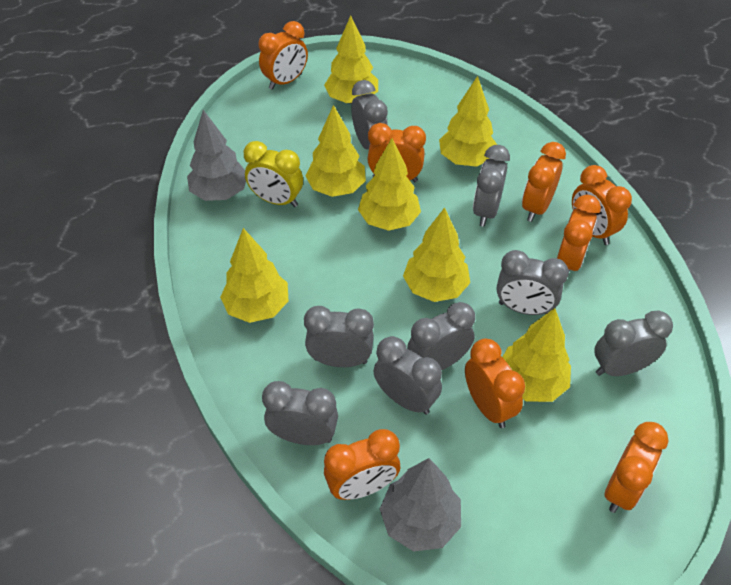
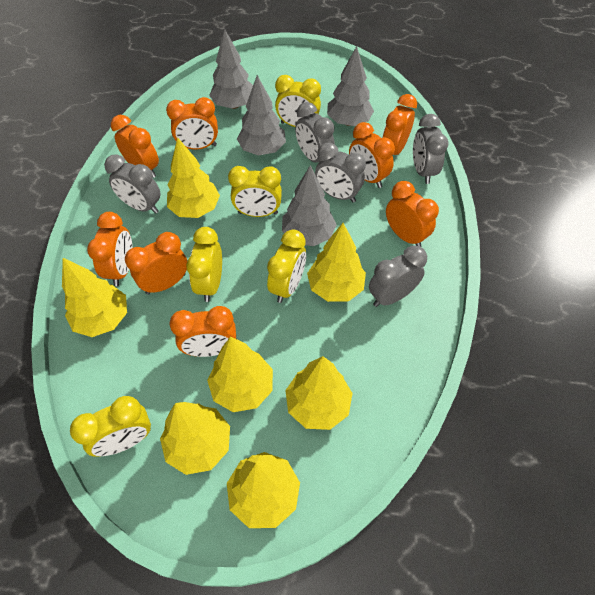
grey clock: [262,381,338,445] [304,306,374,367] [351,80,388,150] [373,336,442,415] [407,302,475,370] [473,145,510,226] [497,250,569,315] [594,311,673,376] = 8 -> [104,155,160,214] [295,102,335,163] [315,143,366,202] [369,245,427,307] [413,114,449,184] = 5
grey tree: [187,110,246,201] [380,458,461,552] = 2 -> [209,29,253,109] [237,75,286,156] [282,165,337,246] [327,46,374,126] = 4
yellow clock: [244,141,303,207] = 1 -> [70,396,151,457] [186,227,222,302] [228,166,282,217] [267,229,306,303] [275,75,321,127] = 5

